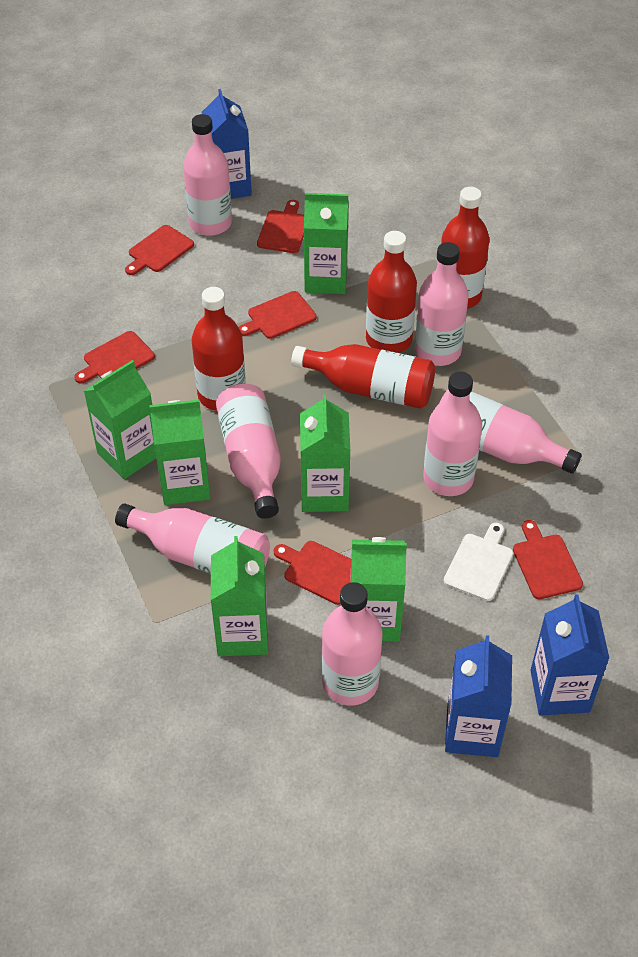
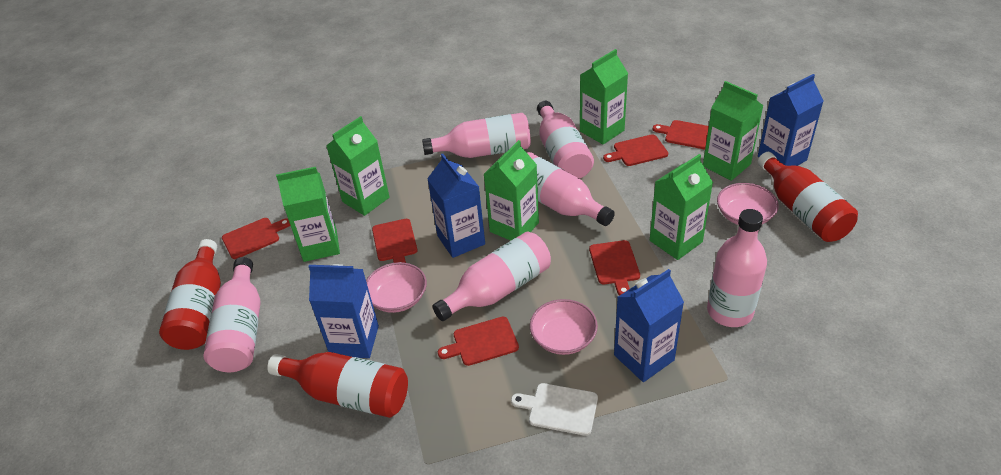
blue carton: [201,89,252,199] [445,635,512,757] [530,594,610,716] = 3 -> [308,264,379,358] [427,154,485,258] [614,269,684,382] [758,74,824,166] = 4
pink bottle: [115,503,270,574] [183,114,232,236] [216,383,281,519] [322,582,382,706] [415,242,469,366] [423,372,482,496] [440,390,582,474] = 7 -> [203,257,261,372] [422,113,531,158] [432,232,551,321] [527,152,615,226] [537,101,594,179] [707,209,767,327] = 6
pink bowl: none = 0 -> [366,262,427,313] [530,299,598,355] [717,183,779,225] = 3
red bottle: [192,287,246,411] [291,344,435,409] [366,231,417,353] [441,187,490,309] = 4 -> [159,239,221,350] [267,352,408,418] [758,152,858,242] = 3

